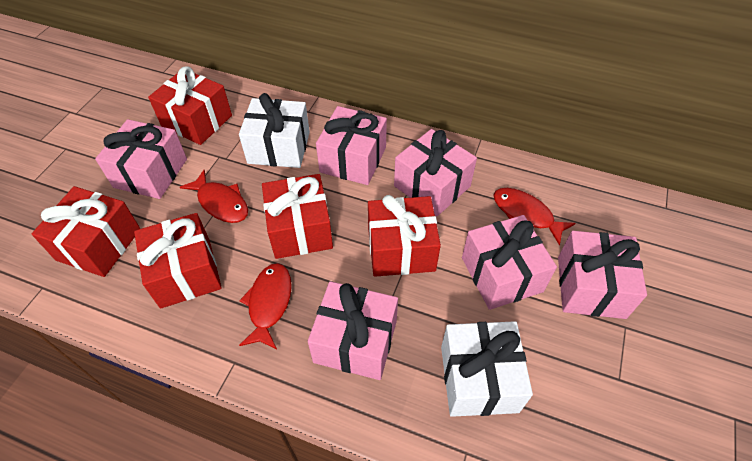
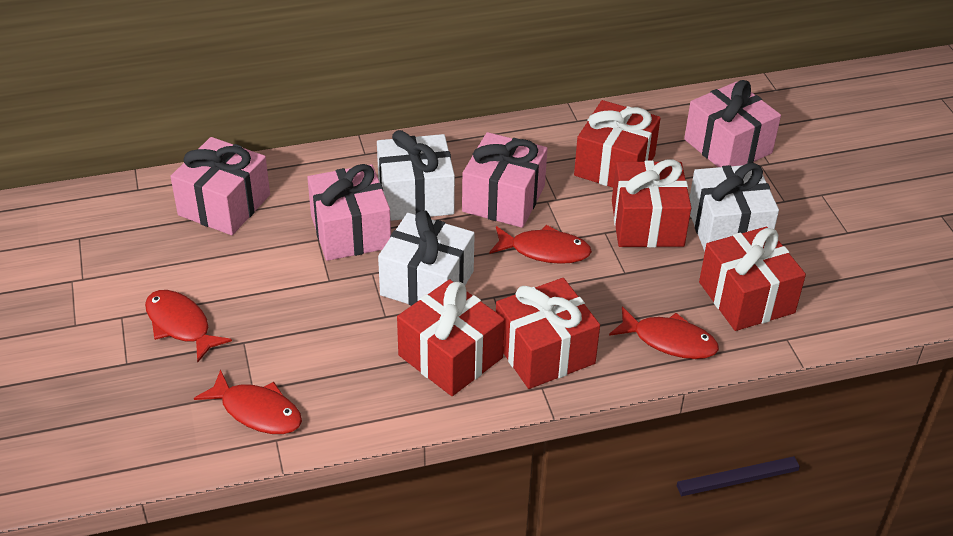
pink gift: [95,119,187,199] [308,281,398,380] [316,106,387,185] [394,129,477,216] [462,215,557,310] [558,231,647,319] = 6 -> [170,137,270,235] [307,164,391,261] [462,132,548,228] [684,80,781,167] = 4
red fish: [180,170,248,223] [239,263,292,349] [493,188,576,245] = 3 -> [145,290,232,362] [194,369,302,434] [489,225,592,264] [609,306,719,359] = 4
white gift: [239,93,310,168] [441,321,533,417] = 2 -> [377,130,455,221] [378,210,475,306] [689,163,779,251] = 3

